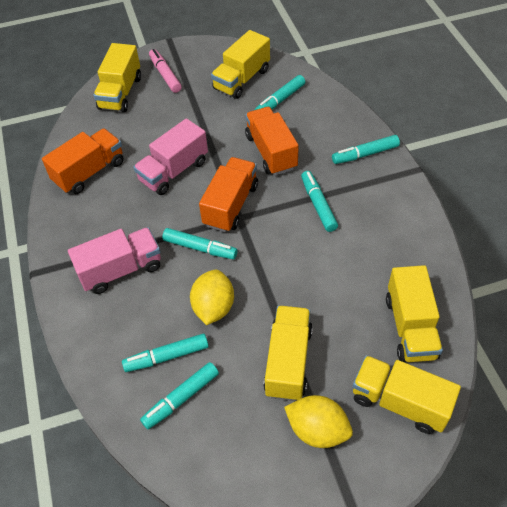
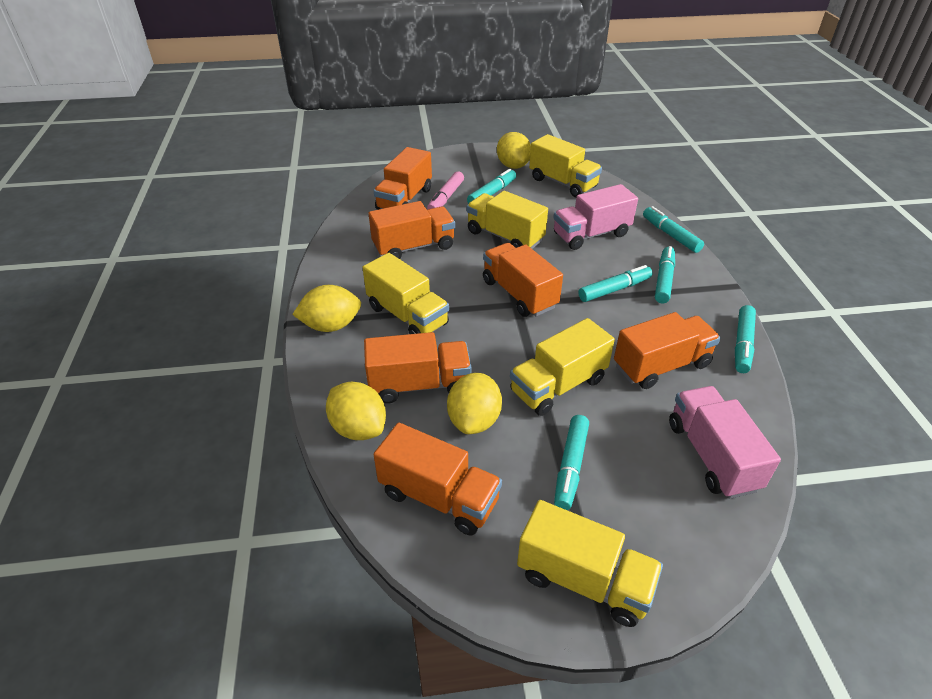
orange truck: [42,128,124,194] [199,157,258,232] [245,107,299,175] = 3 -> [364,332,472,404] [369,201,455,259] [373,423,502,536] [374,147,432,210] [483,243,563,317] [614,312,721,389] = 6
yellow lemon: [190,270,234,325] [284,395,353,448] = 2 -> [292,285,361,332] [326,382,386,440] [447,373,502,434] [497,132,531,169] = 4

